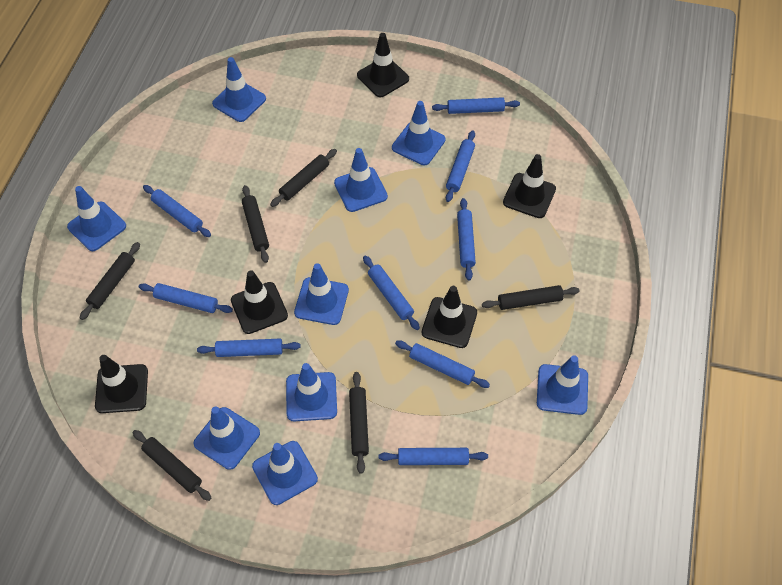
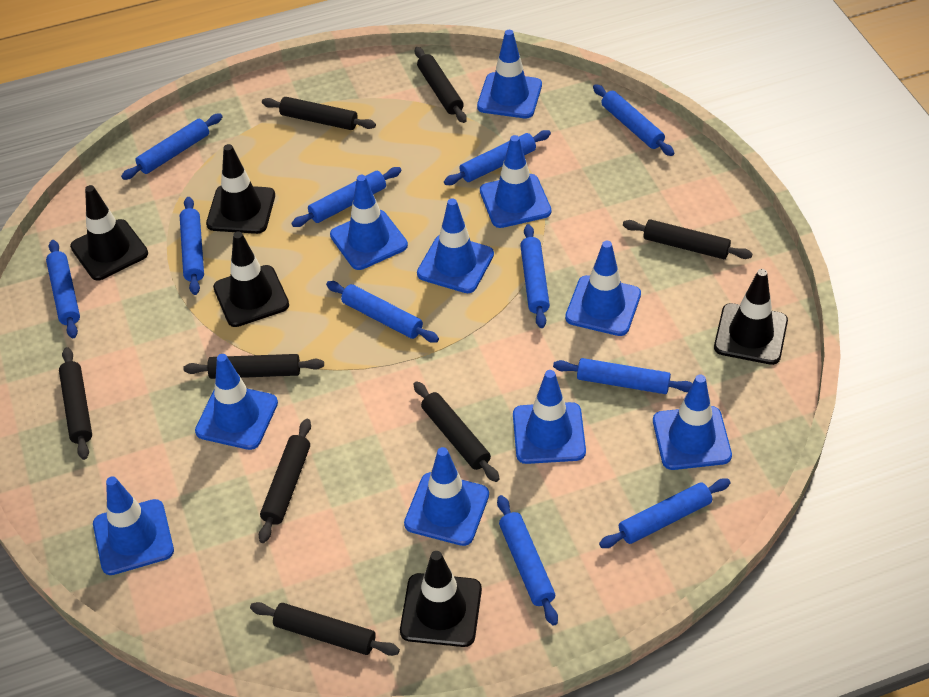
black rolling pin: [80,242,140,320] [133,430,211,501] [242,185,269,263] [270,149,337,207] [349,372,369,474] [482,285,580,310] = 6 -> [59,347,92,460] [183,354,324,379] [250,602,400,656] [259,419,311,543] [262,97,376,130] [414,381,500,482] [415,47,467,123] [623,219,753,259] = 8
blue rolling pin: [139,283,233,313] [143,185,211,237] [197,339,301,357] [363,255,420,330] [379,448,488,465] [395,340,490,388] [432,97,520,114] [446,130,475,202] [457,198,476,280] = 9 -> [46,240,80,338] [121,114,223,180] [180,197,204,295] [291,167,402,227] [326,281,439,343] [444,130,551,185] [497,495,558,626] [520,224,550,328] [553,358,692,394] [593,84,674,156] [599,478,731,548] = 11
blue traffic cone: [67,186,126,251] [194,406,260,470] [212,57,266,122] [252,441,318,505] [286,363,337,421] [294,263,349,325] [334,148,388,212] [392,101,446,165] [537,355,588,415] = 9 -> [93,476,174,575] [195,354,278,450] [330,175,408,270] [404,447,489,546] [417,198,494,293] [477,30,542,118] [480,135,552,228] [513,370,586,464] [565,241,641,336] [653,374,732,470] = 10

